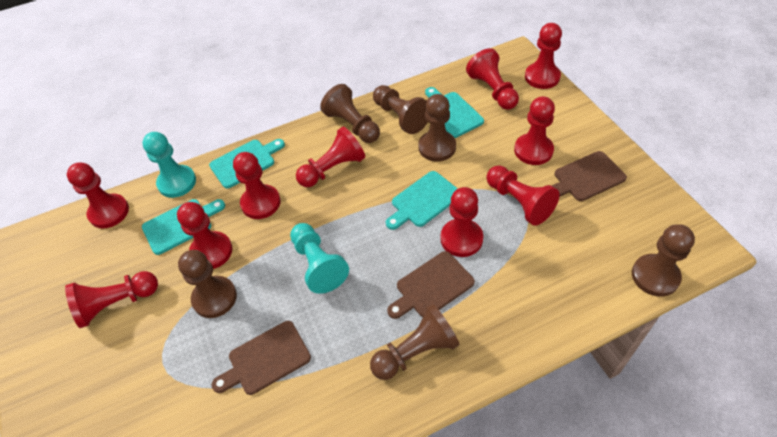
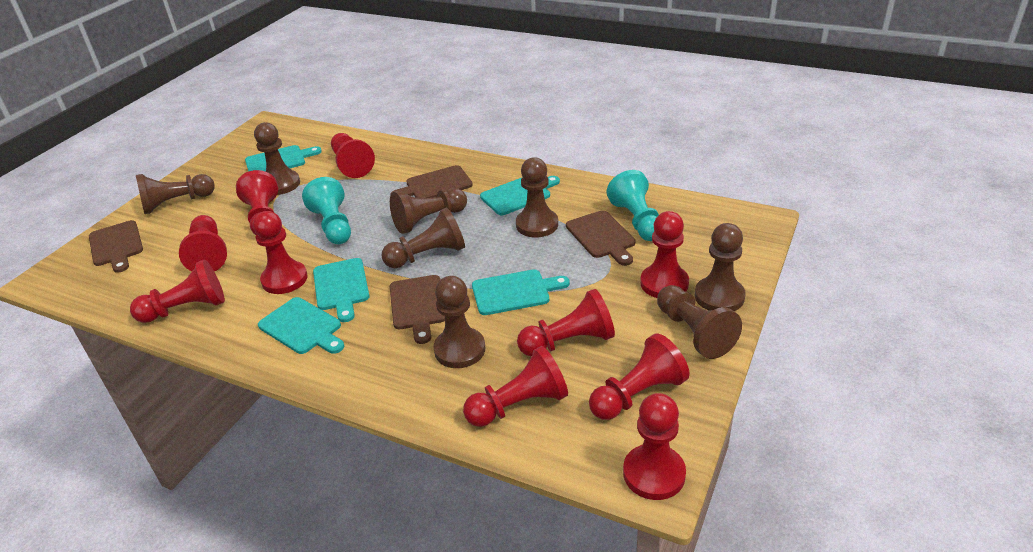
brown cutting board: [212,321,311,395] [387,251,475,319] [552,151,627,201] = 3 -> [89,220,143,273] [390,275,445,344] [391,165,473,198] [566,210,635,266] = 4
brown pawn: [178,250,237,318] [320,84,380,143] [370,304,460,380] [373,85,428,134] [418,94,456,162] [632,224,695,296] = 6 -> [136,174,215,214] [254,122,300,195] [381,208,465,268] [390,188,467,234] [433,276,485,368] [516,157,558,238] [657,285,742,359] [695,223,746,311] = 8
turquoise cutting board: [142,199,225,255] [209,139,285,188] [386,171,458,230] [425,87,484,138] = 4 -> [245,145,322,172] [258,297,345,354] [313,258,370,322] [472,269,570,315] [480,176,560,215] = 5

